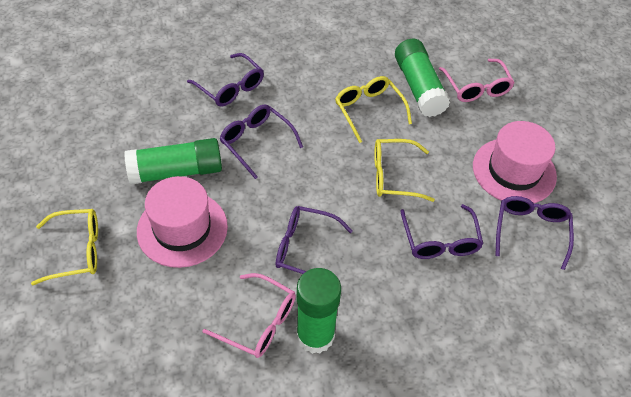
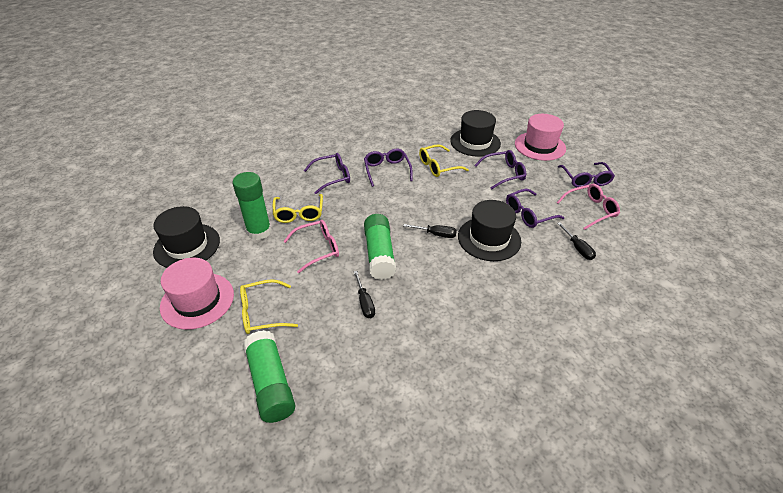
black hat: none = 0 -> [153,206,220,268] [450,110,501,157] [458,200,521,261] = 3
black screwdriver: none = 0 -> [354,271,375,318] [403,224,457,238] [557,222,596,260] = 3

